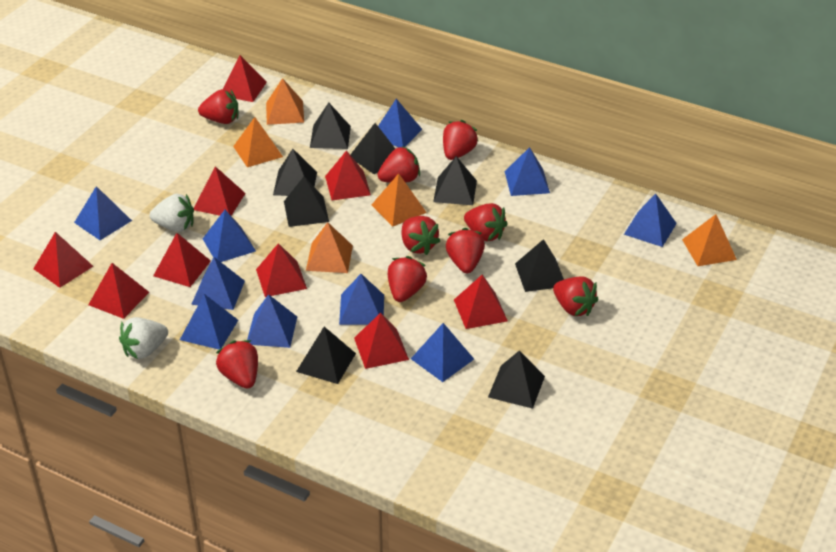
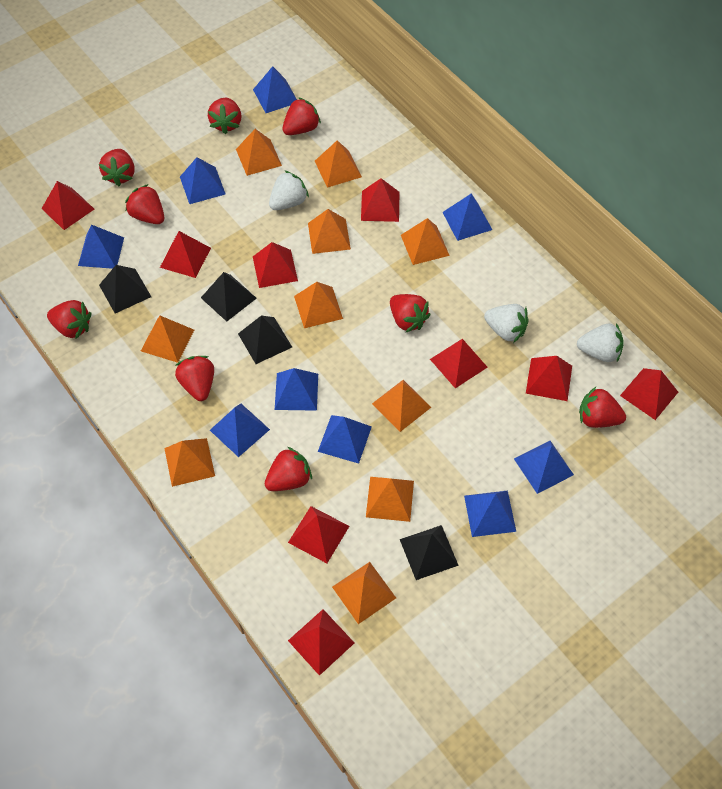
black pyramid: [273,149,317,196] [284,177,329,227] [296,327,356,384] [310,103,351,149] [350,123,395,174] [433,156,477,205] [488,351,545,409] [515,239,564,292] = 8 -> [99,265,151,313] [201,272,257,322] [238,316,292,364] [400,525,459,580] = 4
blue pyramid: [74,186,132,240] [180,294,238,349] [191,257,245,310] [203,210,256,262] [247,294,297,348] [339,274,384,325] [378,99,422,147] [411,323,474,382] [505,147,550,196] [624,193,677,247] = 10 -> [78,225,124,269] [180,157,226,204] [210,404,270,457] [253,66,297,113] [275,368,318,411] [318,415,372,464] [442,193,492,241] [464,491,516,537] [514,441,574,494] = 9
orange pyramid: [233,117,283,167] [266,78,304,125] [306,222,353,273] [372,173,427,227] [682,214,737,266] = 5 -> [141,316,194,363] [164,438,215,487] [236,129,282,176] [294,282,343,328] [308,209,351,254] [315,140,362,188] [332,562,396,624] [366,477,414,522] [372,380,431,432] [401,218,450,265] = 10
white strawberry: [119,317,168,359] [150,194,194,232] = 2 -> [269,170,309,210] [484,304,529,342] [577,324,624,362] = 3

